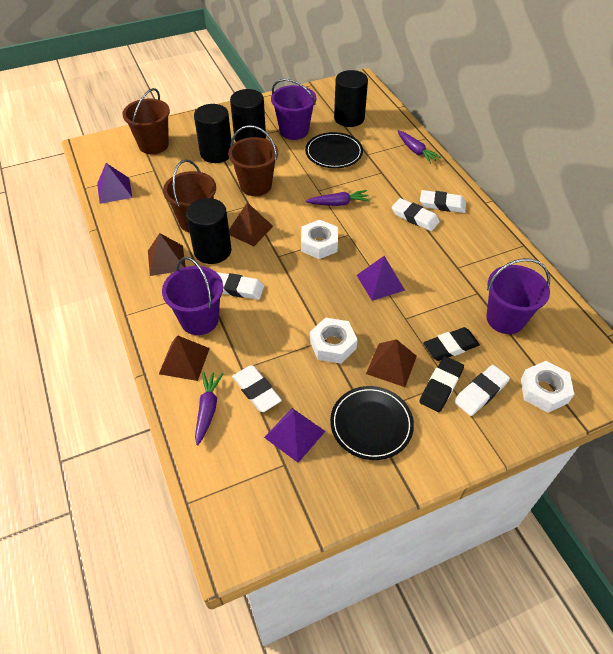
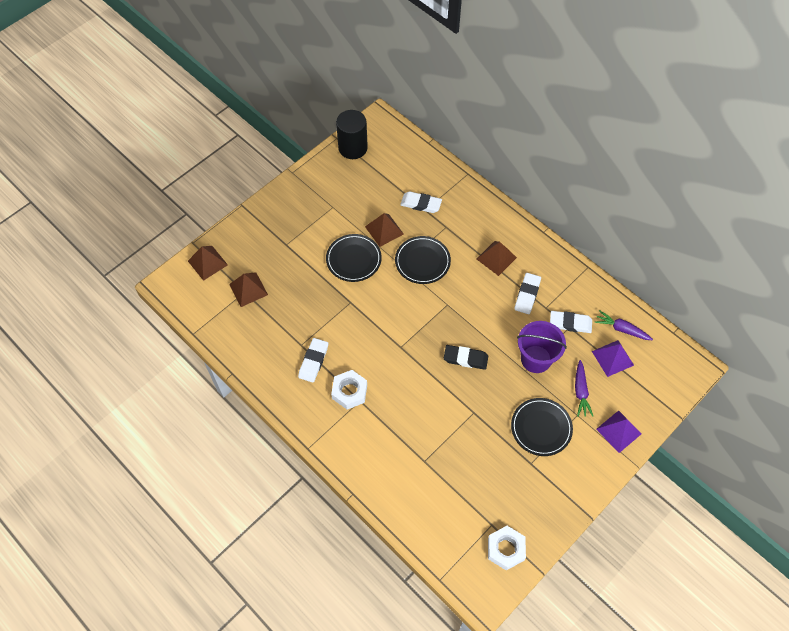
black cylinder: [186,198,232,264] [194,104,231,163] [230,89,266,142] [334,70,368,127] = 4 -> [336,110,368,159] = 1
black eraser: [419,356,464,412] [423,327,480,361] = 2 -> [444,345,488,370] = 1
black plate: [305,132,363,168] [330,386,414,460] = 2 -> [326,234,382,282] [395,236,451,284] [511,398,573,456] = 3
brown bucket: [122,88,170,154] [163,159,216,233] [228,125,278,196] = 3 -> none = 0
purple bucket: [162,257,223,335] [271,79,316,140] [486,258,550,334] = 3 -> [517,321,567,373] = 1
purple carrot: [195,372,223,446] [306,190,370,206] [398,131,442,164] = 3 -> [575,360,593,417] [594,310,653,340] = 2
purple pyramid: [97,163,133,204] [264,408,326,463] [357,256,405,301] = 3 -> [592,340,634,377] [596,411,641,453] = 2
white eraser: [216,272,264,300] [232,365,282,412] [392,198,440,231] [420,190,466,213] [454,365,510,416] = 5 -> [298,338,328,383] [400,191,442,213] [514,273,541,314] [550,311,592,333] = 4
white nut: [301,220,338,259] [310,318,358,364] [521,361,574,413] = 3 -> [331,370,367,410] [488,526,526,570] = 2

